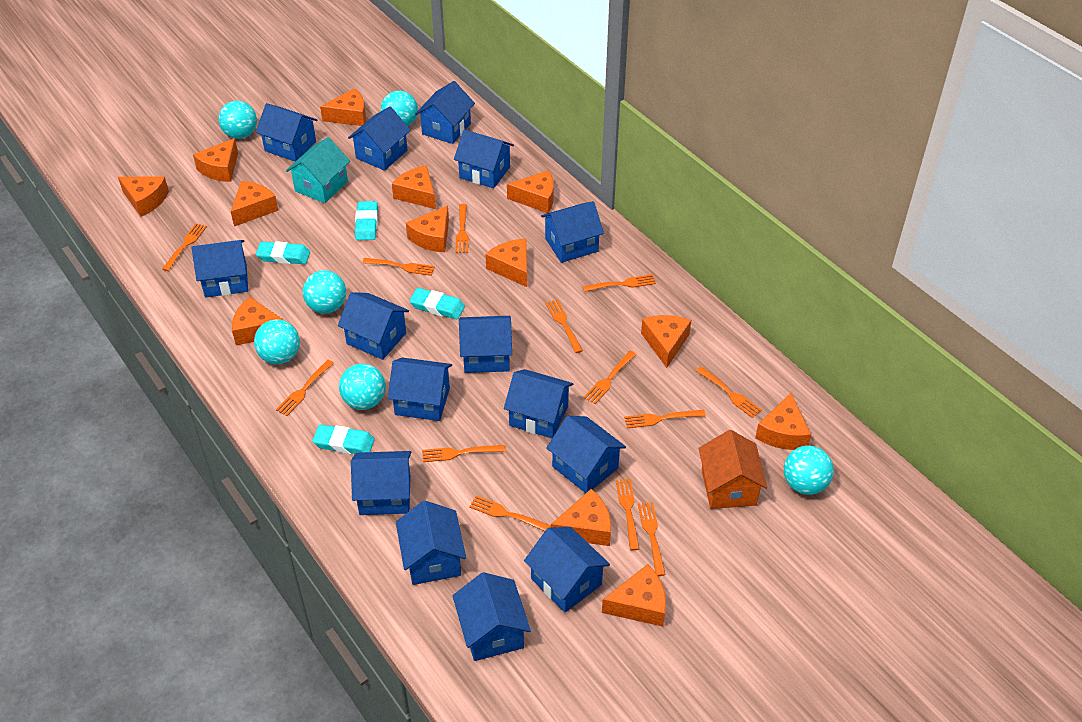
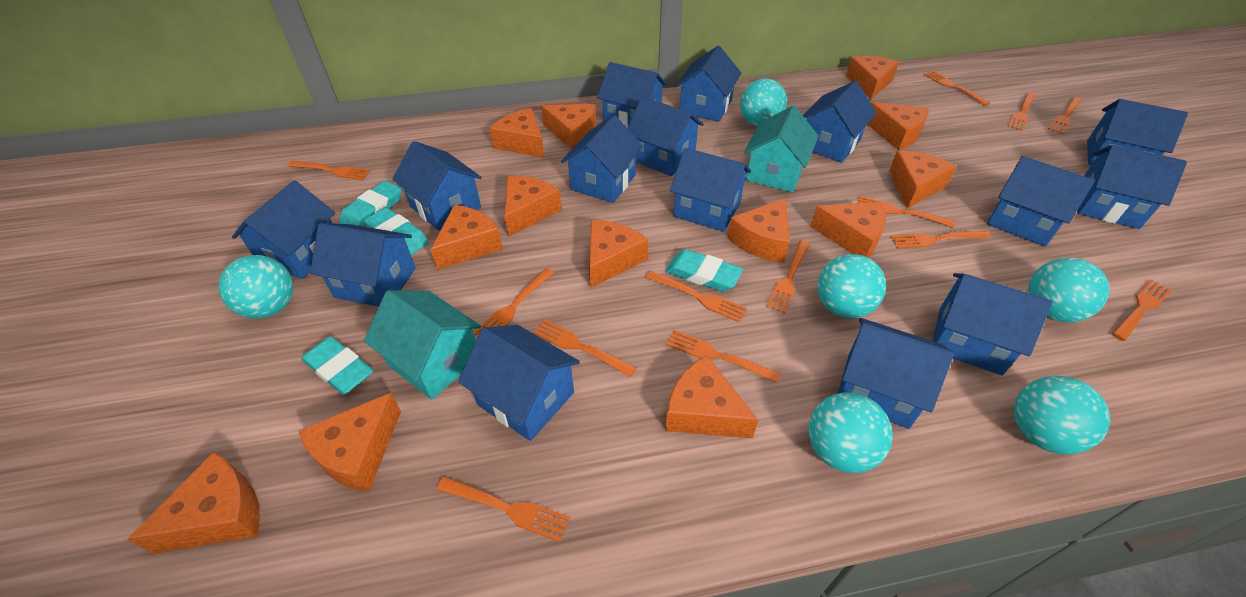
orange house: [698,430,768,509] = 1 -> none = 0
turquoise house: [286,137,350,203] = 1 -> [364,290,481,400] [744,106,818,192] = 2

